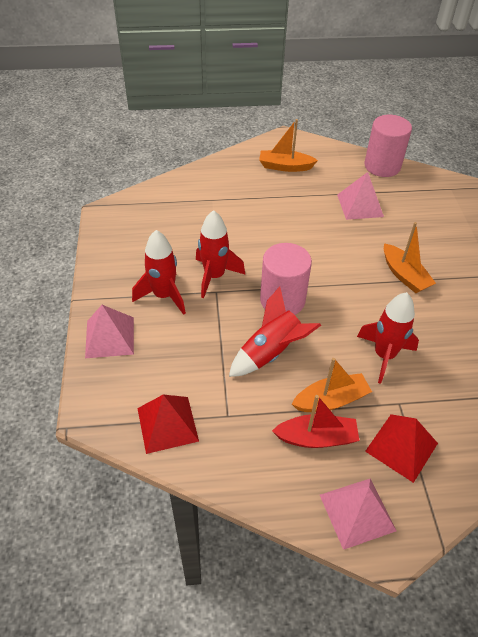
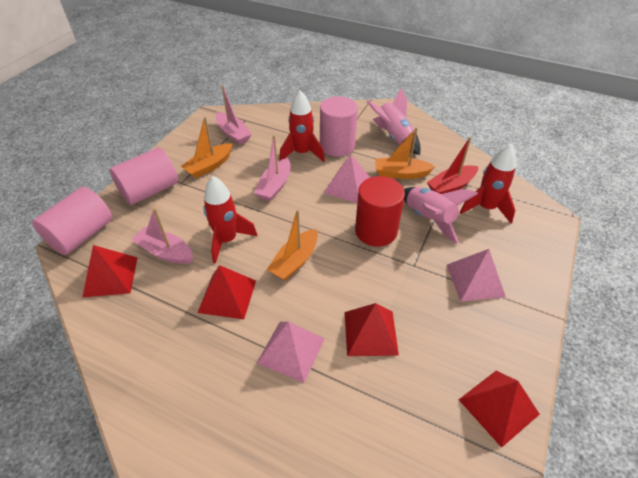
pink boat: none = 0 -> [131,208,193,264] [216,85,252,145] [254,135,291,201] = 3
pink cylinder: [260,243,312,315] [364,115,412,177] = 2 -> [32,187,112,255] [110,148,178,205] [320,96,358,157] = 3
pink rocket: none = 0 -> [367,88,420,155] [404,187,478,244] = 2
red cylinder: none = 0 -> [355,176,405,247] = 1
red pyramid: [137,395,199,454] [365,414,438,483] = 2 -> [82,245,138,298] [198,265,256,319] [345,303,399,356] [459,371,540,448] = 4
red rocket: [132,230,186,315] [196,210,245,298] [229,286,321,377] [357,292,419,384] = 4 -> [203,176,258,264] [279,90,325,162] [459,144,516,223] = 3

